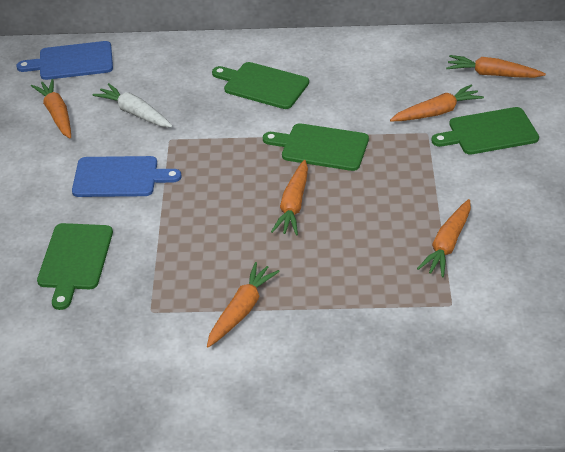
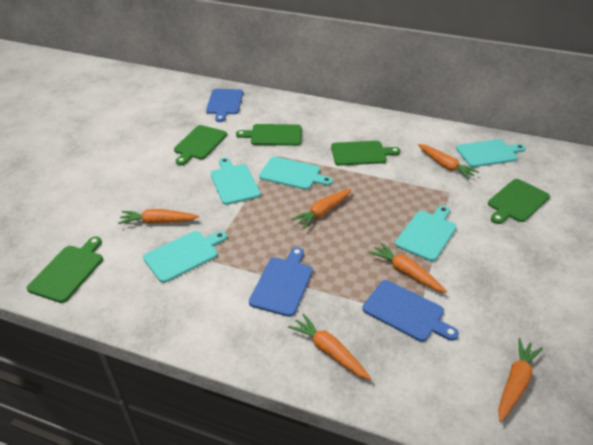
blue cutting board: [16,41,113,80] [72,156,182,197] = 2 -> [206,89,243,122] [249,247,313,317] [362,280,459,342] = 3
green cutting board: [37,223,113,310] [212,62,309,109] [263,123,369,171] [431,107,539,155] = 4 -> [27,236,103,303] [174,125,227,165] [236,124,302,146] [331,141,401,166] [488,179,550,224] = 5
turquoise cutting board: none = 0 -> [143,231,227,283] [211,157,261,205] [259,157,333,190] [395,206,457,261] [456,139,526,167] = 5
white carrot: [92,83,173,127] = 1 -> none = 0

